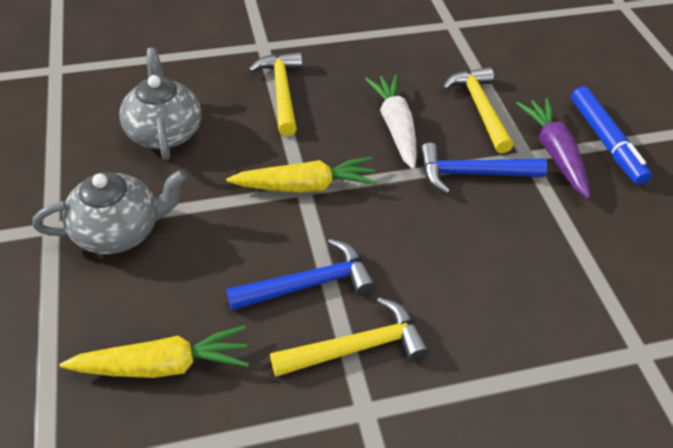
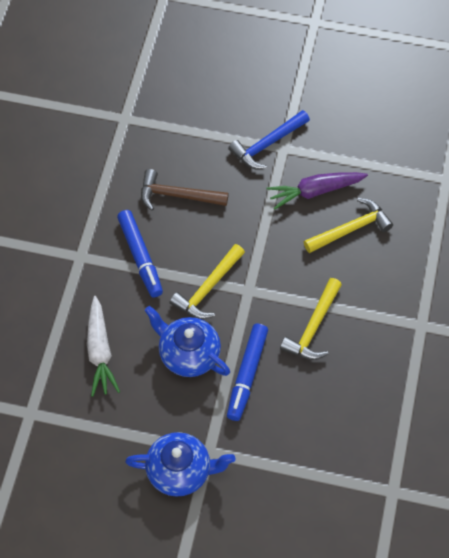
blue hammer: [226,239,376,310] [420,143,547,194] = 2 -> [228,110,310,169] = 1
blue marker: [571,86,652,185] = 1 -> [117,210,163,297] [227,324,268,421] = 2
blue teapot: none = 0 -> [125,432,235,497] [144,306,230,377] = 2
brown hammer: none = 0 -> [141,169,229,211] = 1
grey teapot: [32,170,187,254] [119,48,201,160] = 2 -> none = 0
yellow carrot: [59,325,249,378] [226,157,378,193] = 2 -> none = 0

